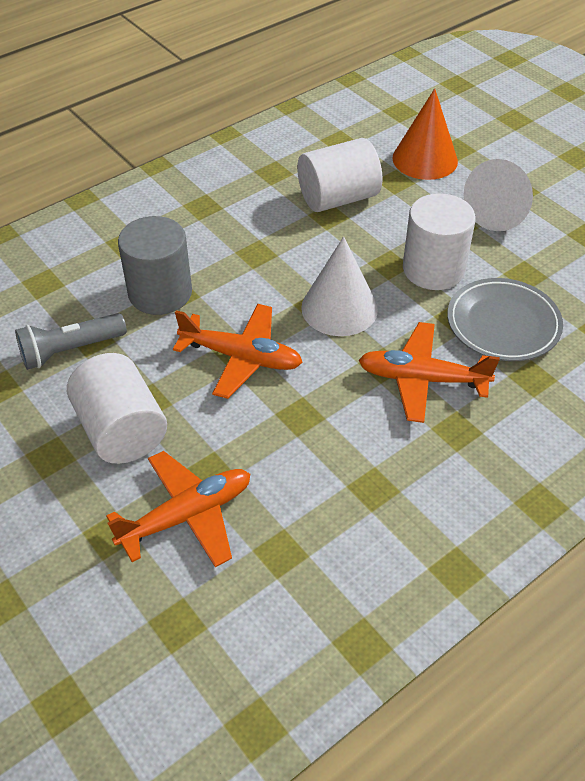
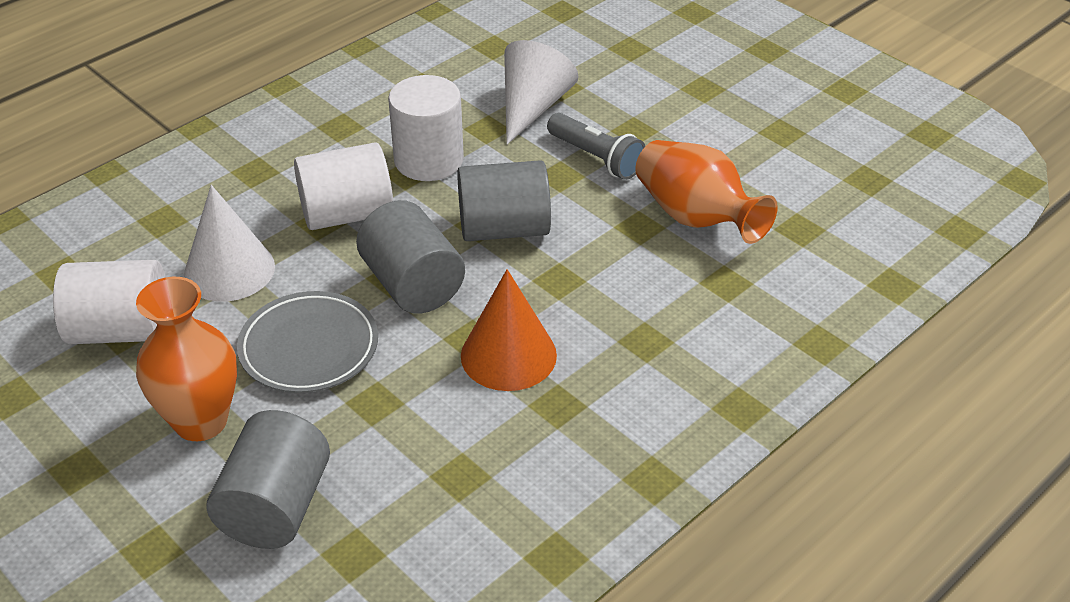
grey cylinder: [118,216,192,315] = 1 -> [206,410,330,549] [356,200,465,314] [457,160,551,241] = 3
orange plane: [106,451,250,567] [173,304,303,399] [358,322,500,423] = 3 -> none = 0
orange vase: none = 0 -> [136,277,237,441] [635,140,778,244] = 2

